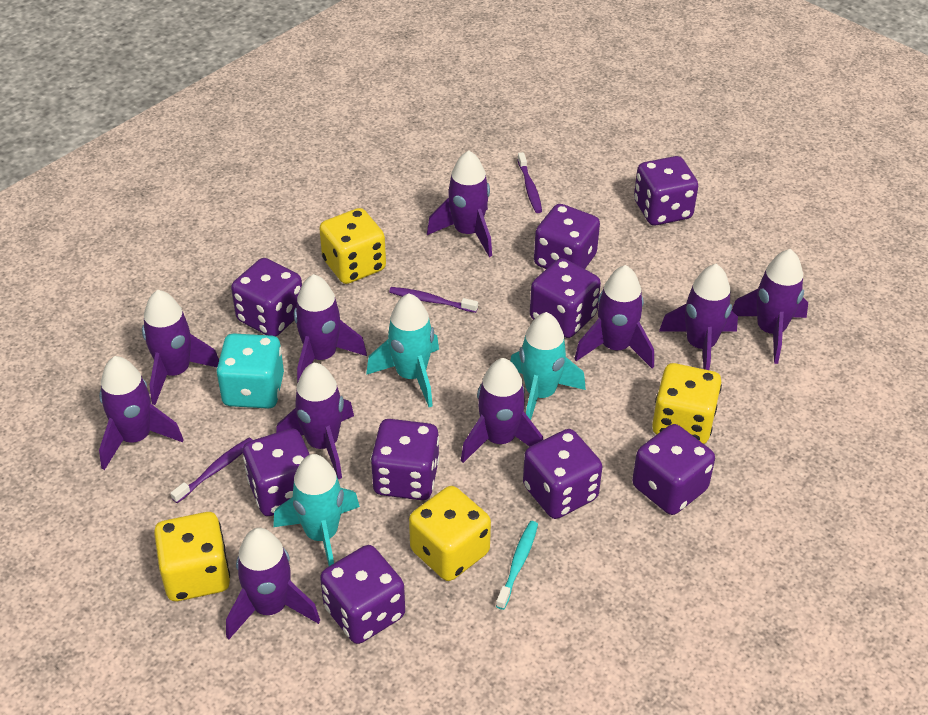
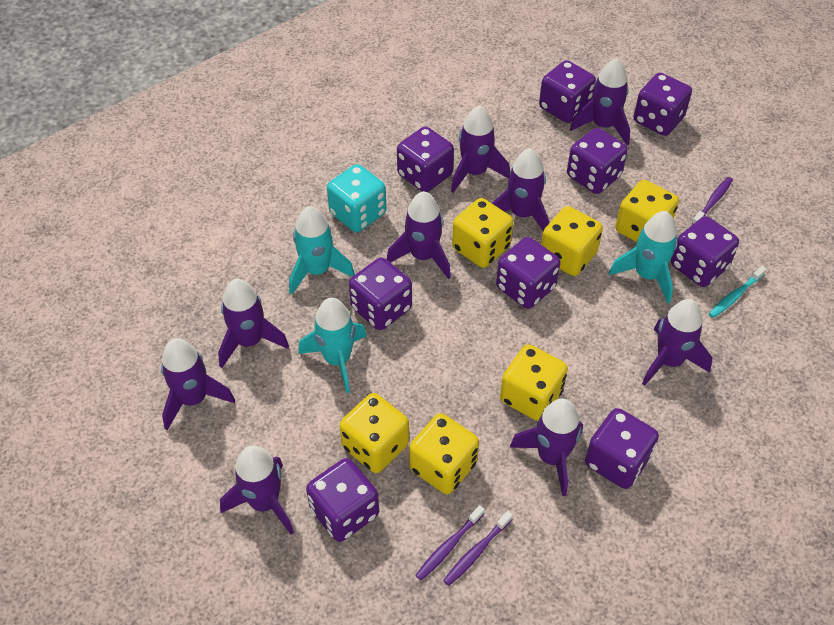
purple rocket: [99,356,184,470] [142,290,219,405] [226,528,320,639] [276,363,354,479] [294,274,367,383] [427,150,492,257] [461,358,543,463] [574,265,654,368] [659,264,738,370] [732,249,808,364] = 10 -> [161,338,235,430] [218,279,289,368] [220,446,294,534] [387,191,451,279] [451,106,510,193] [492,148,549,231] [510,398,583,496] [570,58,630,145] [642,299,712,386] = 9
yellow dice: [154,512,230,601] [319,208,386,284] [409,486,491,581] [652,363,722,444] = 4 -> [339,393,409,473] [409,413,479,494] [452,198,513,268] [500,344,568,421] [541,206,603,276] [615,180,679,242] = 6

